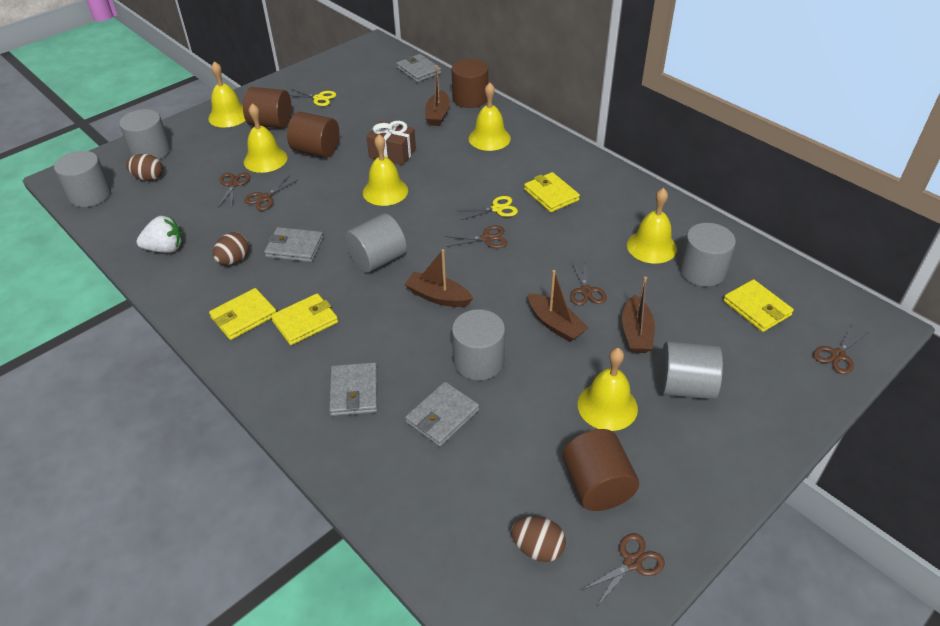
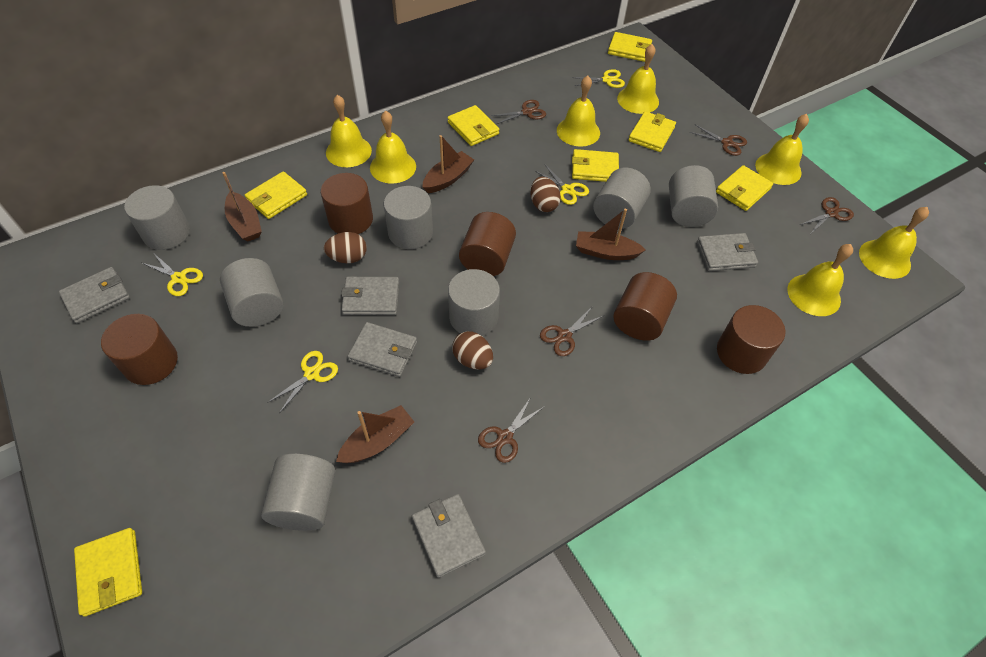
brown cylinder: [243,87,292,129] [287,112,339,158] [451,59,488,108] [562,429,639,511] = 4 -> [101,314,178,385] [321,173,373,234] [459,212,516,276] [613,272,677,341] [717,305,785,374] = 5
brown gift: [366,121,416,165] = 1 -> none = 0
brown scissors: [218,173,251,207] [244,176,298,211] [445,225,507,248] [570,260,607,305] [582,533,665,606] [813,325,868,374] = 6 -> [478,397,545,463] [491,100,546,124] [540,306,603,356] [689,125,747,156] [800,197,854,233] = 5
grey cylinder: [54,151,111,207] [119,109,170,159] [345,214,407,273] [452,309,505,380] [660,341,723,399] [679,223,736,287] = 6 -> [124,185,190,250] [220,258,284,327] [261,454,335,531] [384,186,433,249] [448,269,500,336] [593,168,651,229] [669,165,718,227] = 7
grey wallet: [264,227,323,262] [329,362,378,416] [396,54,441,83] [405,382,479,447] = 4 -> [59,267,130,323] [341,277,399,315] [348,322,417,377] [412,494,486,578] [697,233,758,271] = 5
white strawberry: [136,216,183,253] = 1 -> none = 0
yellow bell: [208,61,246,128] [244,103,287,173] [363,134,408,206] [469,83,511,151] [578,348,638,431] [627,188,677,264] = 6 -> [326,95,372,167] [370,111,416,184] [557,75,600,147] [617,44,659,114] [755,114,809,185] [787,244,853,316] [859,207,929,279] = 7
yellow scissors: [290,89,336,106] [458,196,518,220] = 2 -> [142,254,203,296] [267,351,338,413] [535,164,589,205] [572,69,625,88] = 4
yellow wallet: [209,288,276,340] [271,293,338,345] [524,172,580,212] [723,279,794,332] = 4 -> [74,528,142,617] [245,171,307,219] [447,105,499,146] [572,149,619,182] [608,32,652,62] [629,111,676,152] [716,165,773,211] = 7

